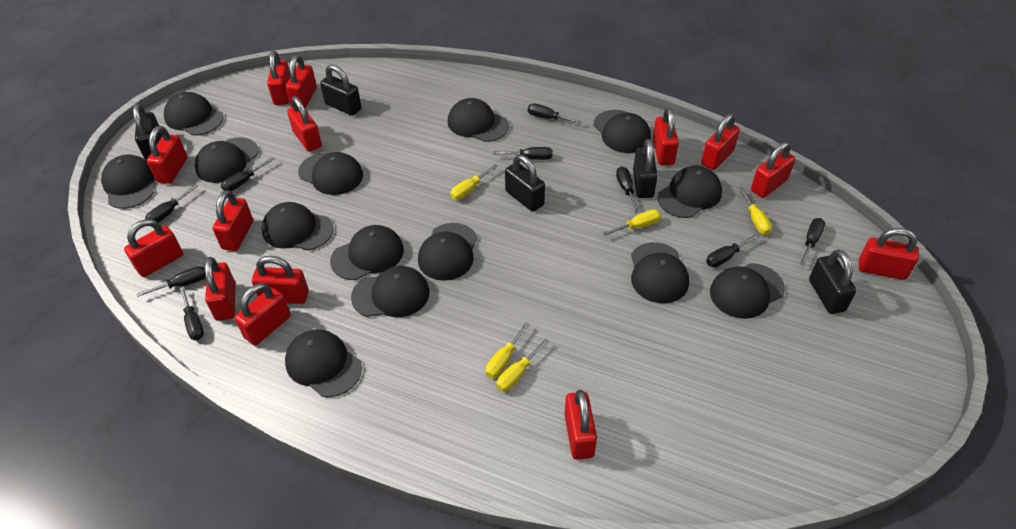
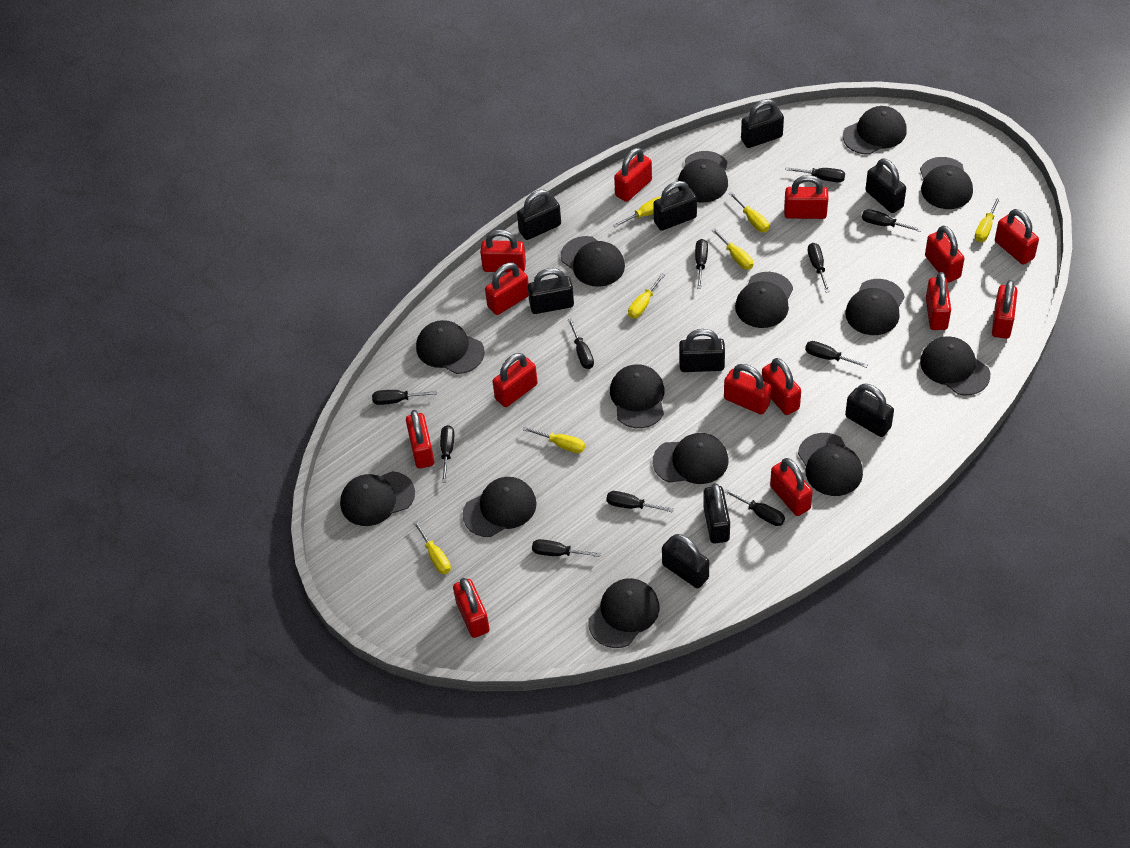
black padlock: [133,104,162,160] [320,65,362,116] [505,155,545,212] [633,139,658,198] [809,249,856,314] = 5 -> [517,190,561,240] [528,268,574,314] [653,181,697,231] [662,534,709,588] [679,329,725,372] [703,483,730,543] [741,99,784,148] [845,384,894,437] [865,158,906,213] = 9
black screwdriver: [136,266,206,297] [145,184,198,223] [180,287,204,340] [221,157,275,191] [493,147,552,160] [528,103,582,124] [616,166,640,213] [706,234,760,267] [800,218,825,265] = 9 -> [372,390,437,405] [440,425,454,482] [532,539,601,557] [568,319,594,369] [606,491,674,513] [695,239,708,289] [724,489,785,526] [785,167,845,182] [805,341,868,368] [808,243,830,292] [862,209,922,232] = 11
yellow screwdriver: [450,165,498,200] [486,322,530,378] [496,338,549,391] [602,209,661,236] [739,187,772,235] = 5 -> [413,521,451,574] [523,426,585,453] [613,197,661,227] [628,273,665,319] [712,228,753,270] [729,192,769,232] [975,196,1001,242] = 7

